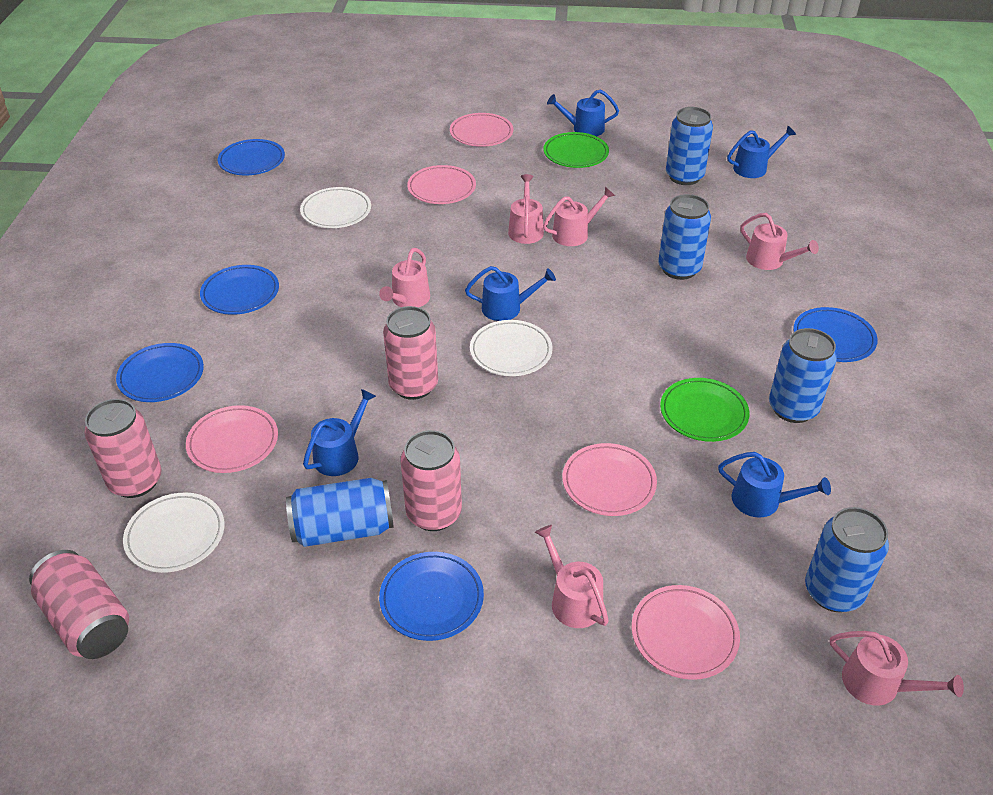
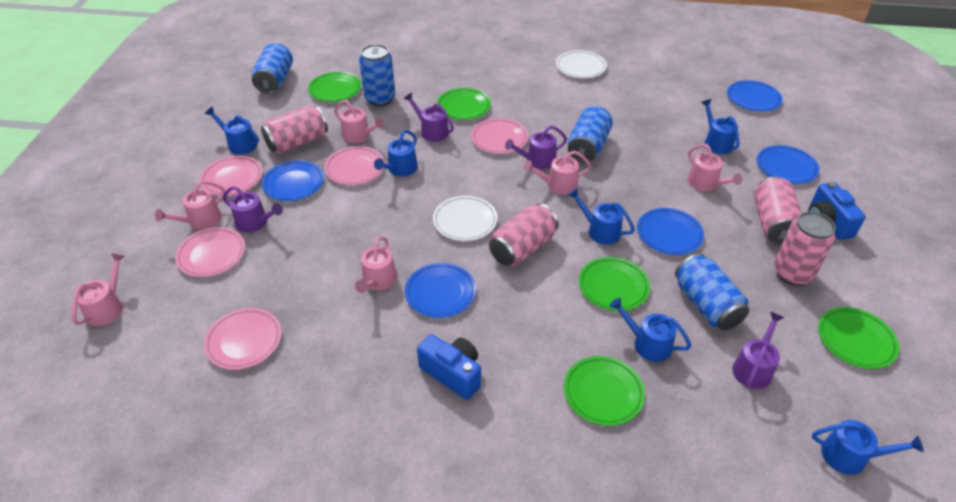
blue camera: none = 0 -> [417,334,481,400] [808,182,866,240] = 2
blue can: [286,478,394,547] [658,194,711,280] [666,107,713,185] [769,328,837,423] [805,507,889,612] = 5 -> [252,43,293,94] [359,44,395,106] [568,106,613,163] [675,253,749,330] = 4
blue watering can: [303,389,376,476] [465,266,556,321] [547,89,619,136] [718,452,831,518] [727,126,796,178] = 5 -> [205,107,259,155] [374,130,418,177] [568,188,635,245] [610,298,691,362] [701,99,739,154] [812,420,924,475] = 6
green plate: [543,132,609,168] [660,378,750,442] = 2 -> [308,72,361,102] [437,88,491,120] [564,356,645,426] [579,257,650,311] [818,307,899,369] = 5
purple watering can: none = 0 -> [223,186,283,233] [404,93,454,142] [505,126,567,169] [732,312,785,389] = 4
white plate: [123,493,224,573] [300,187,371,228] [470,320,553,376] = 3 -> [433,196,498,241] [556,50,607,78] = 2

